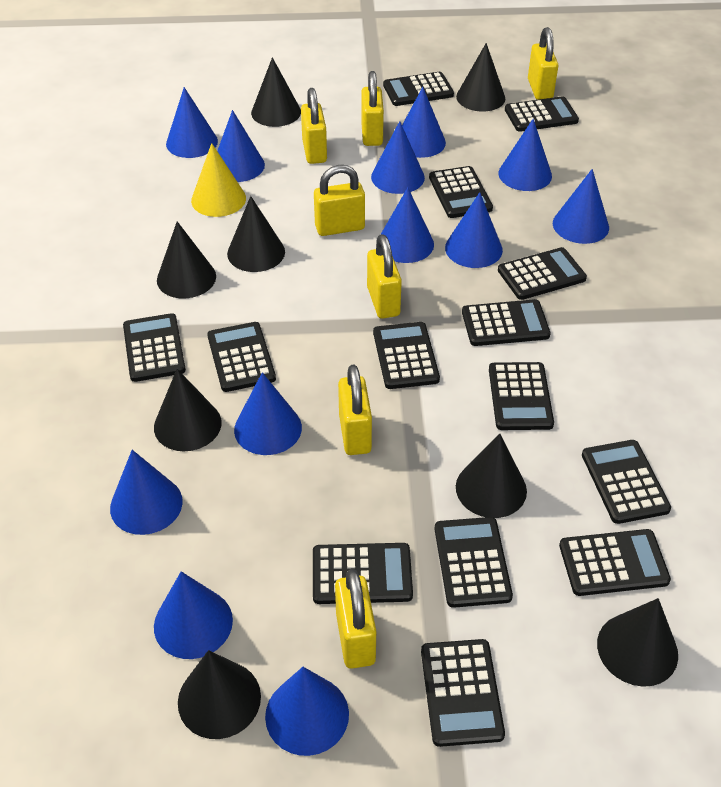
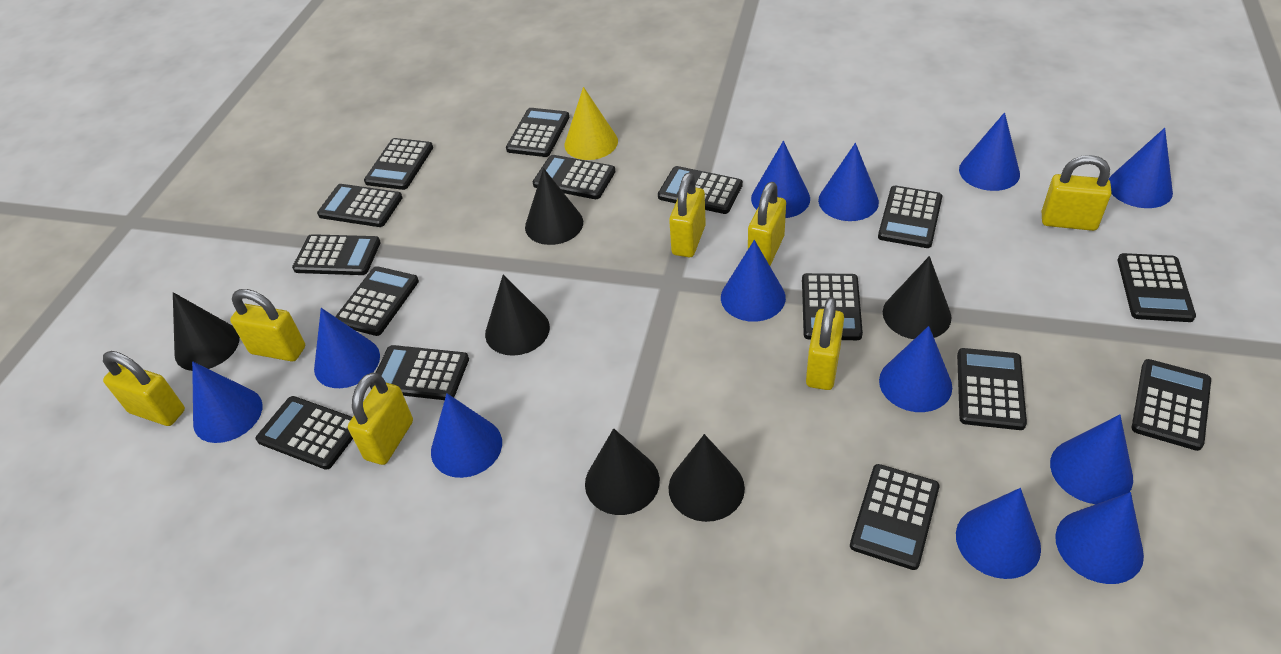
black calculator: [123,313,186,382] [207,322,276,392] [313,543,413,604] [373,322,440,389] [383,72,454,106] [421,639,505,747] [429,166,493,218] [434,517,513,608] [462,299,551,346] [489,362,554,430] [498,247,587,300] [505,96,579,132] [559,529,671,596] [582,440,671,524] = 14 -> [256,396,353,470] [292,234,381,275] [317,184,403,227] [335,266,419,336] [364,138,433,190] [370,345,469,400] [506,108,569,157] [533,155,615,199] [658,166,743,214] [802,273,863,340] [850,464,939,570] [878,186,942,248] [957,348,1027,430] [1118,253,1196,322] [1132,359,1211,451] = 15
black cone: [154,369,222,451] [157,221,216,298] [178,650,261,739] [227,196,285,272] [251,57,301,127] [456,43,505,111] [456,434,527,518] [597,598,678,687] = 8 -> [173,292,240,371] [485,275,550,356] [525,168,583,245] [585,428,660,515] [668,434,745,522] [883,256,952,339] = 6

